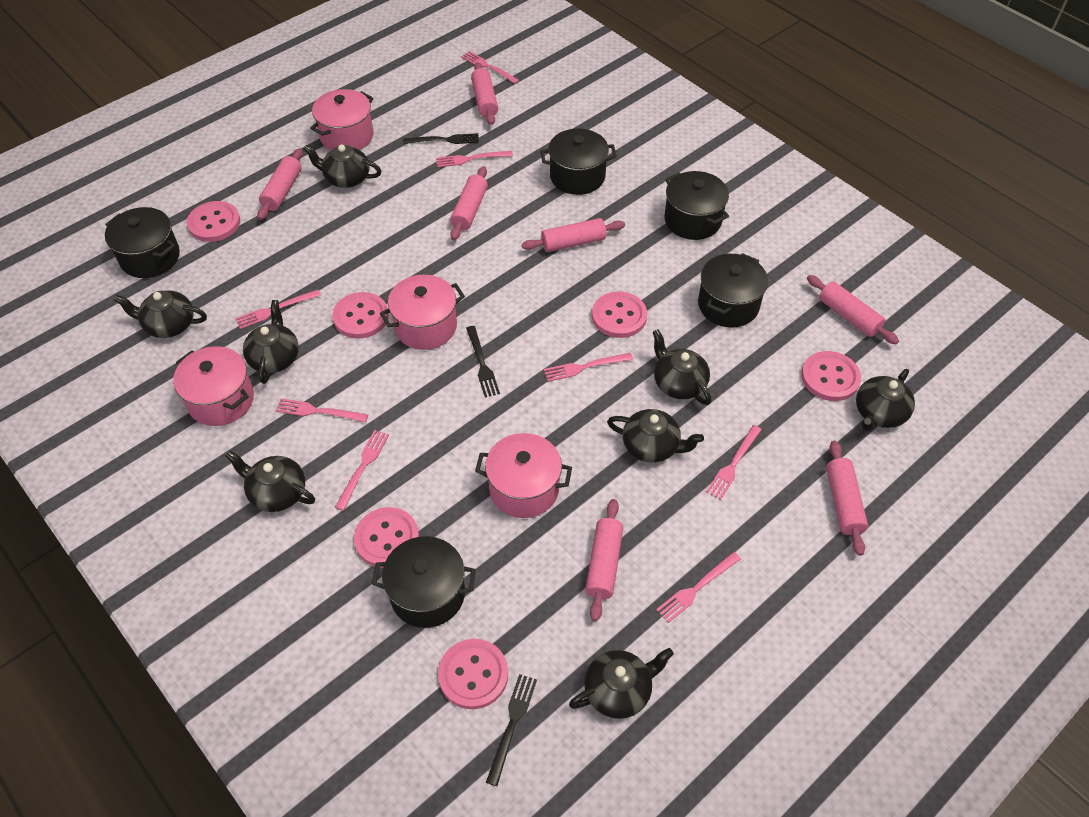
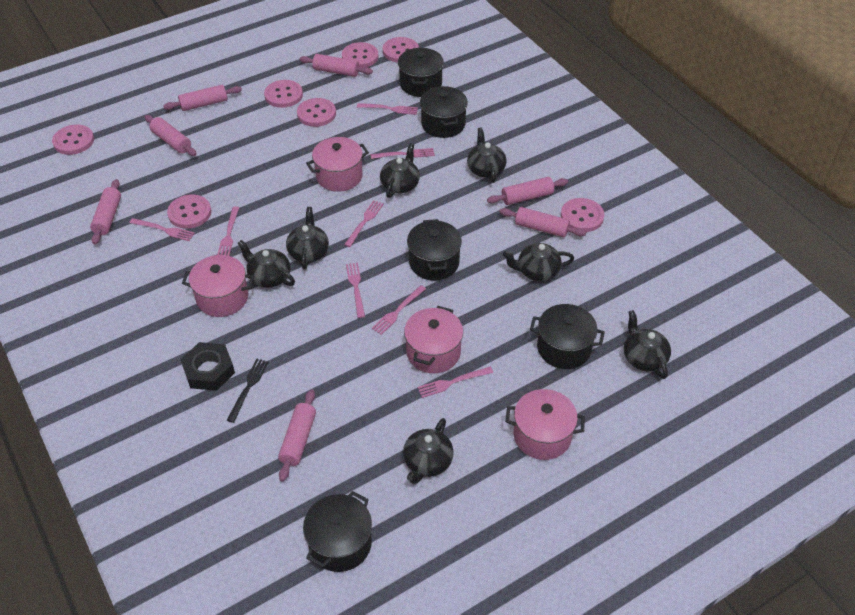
black fork: [403,133,479,144] [466,326,500,397] [486,674,537,786] = 3 -> [227,359,269,423] = 1
black nut: none = 0 -> [180,342,235,391] = 1
black teapot: [114,290,207,338] [225,451,315,512] [243,300,299,384] [303,144,381,188] [569,648,674,719] [607,409,704,463] [653,329,711,405] [856,369,915,431] = 8 -> [238,240,295,288] [286,207,329,270] [380,143,420,198] [403,418,454,484] [467,128,506,183] [503,243,574,281] [624,310,671,379] = 7
pink button: [187,201,240,242] [332,292,389,339] [354,507,419,568] [438,639,508,709] [592,291,647,338] [801,351,861,401] = 6 -> [52,125,94,155] [167,195,211,229] [264,80,303,108] [297,98,336,127] [342,42,378,68] [383,37,419,62] [561,198,604,232] = 7

